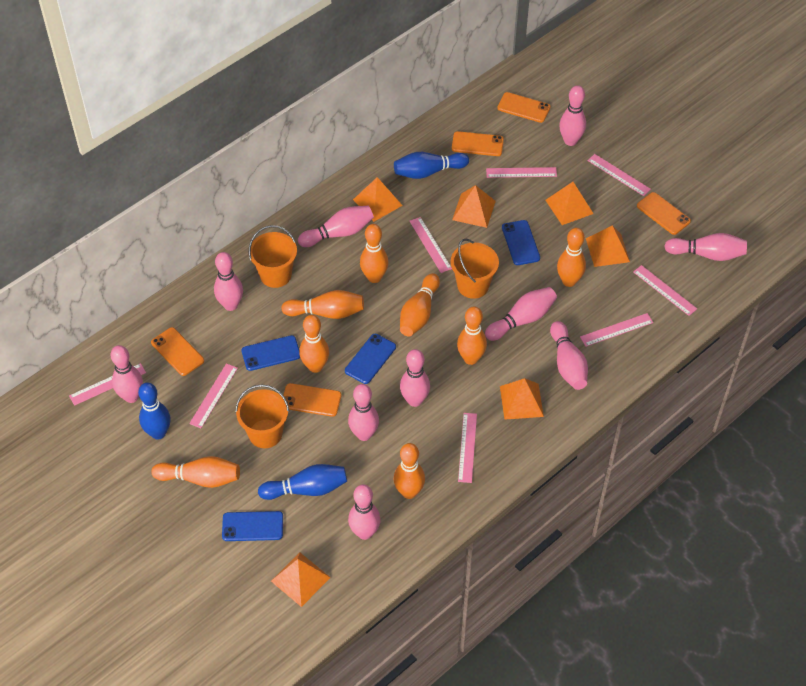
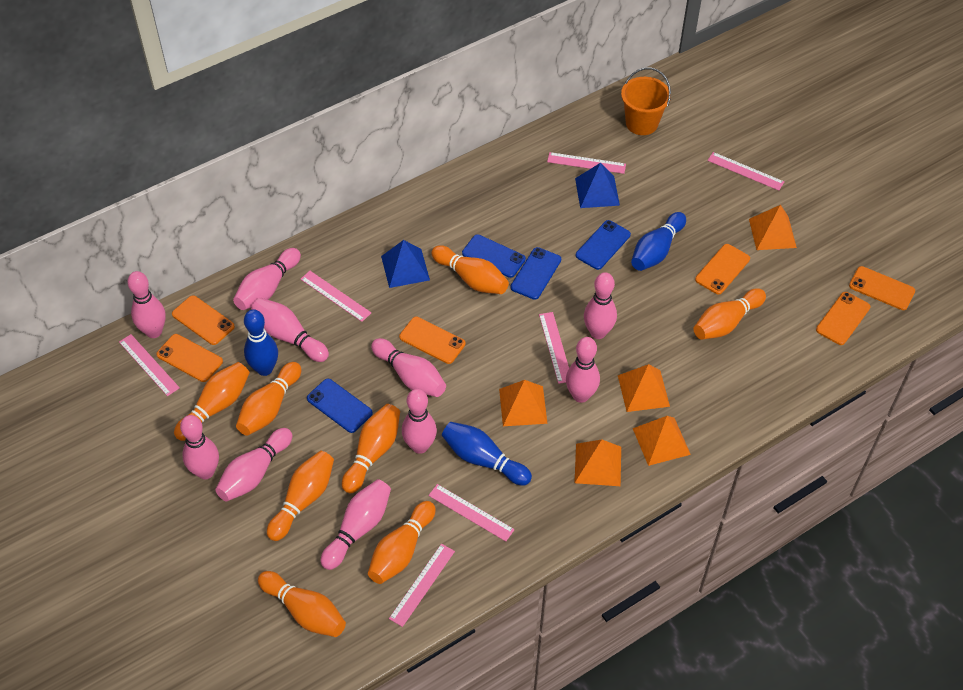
blue pyramid: none = 0 -> [381,240,430,288] [575,163,620,208] = 2
orange bucket: [235,384,289,448] [249,225,297,288] [451,239,499,299] = 3 -> [621,68,671,135] = 1
orange phone: [151,327,204,376] [283,383,341,417] [452,131,504,156] [497,92,550,123] [637,192,691,235] = 5 -> [156,334,223,382] [172,295,235,345] [399,317,465,364] [695,244,750,294] [816,292,870,345] [849,266,915,310] = 6
orange pyramid: [271,553,331,607] [353,177,403,222] [452,185,496,228] [500,378,544,420] [545,182,594,225] [586,225,630,267] = 6 -> [499,380,547,426] [574,439,621,486] [618,364,670,412] [633,416,691,466] [749,205,797,250] = 5
pink ruler: [69,363,146,406] [189,363,238,428] [410,217,452,273] [458,413,477,483] [486,167,557,178] [580,313,653,347] [588,154,651,196] [633,265,697,316] = 8 -> [119,334,180,396] [300,271,371,322] [389,544,455,627] [428,484,515,541] [539,312,569,384] [547,152,626,174] [707,152,784,191] = 7

